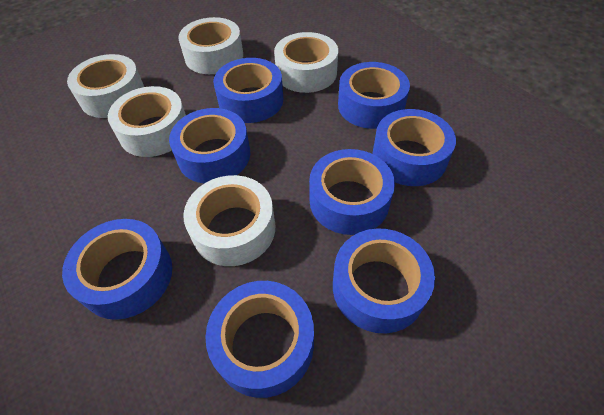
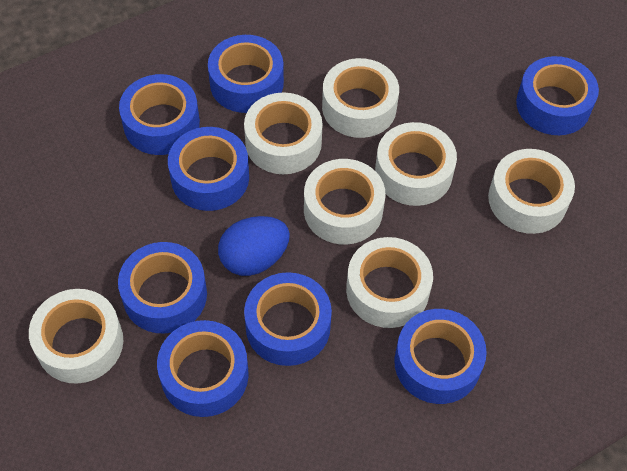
blue egg: none = 0 -> [218,216,290,276] = 1
white tape: [67,54,144,118] [108,86,186,157] [178,17,243,74] [183,175,275,266] [274,32,338,93] = 5 -> [29,289,123,384] [244,92,323,174] [304,159,386,245] [322,58,399,138] [346,237,433,328] [375,122,457,206] [488,149,575,234] = 7

